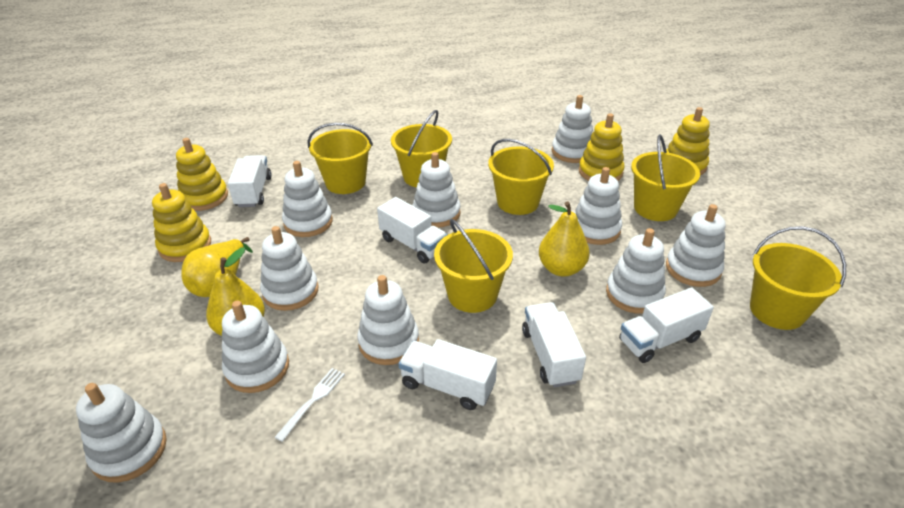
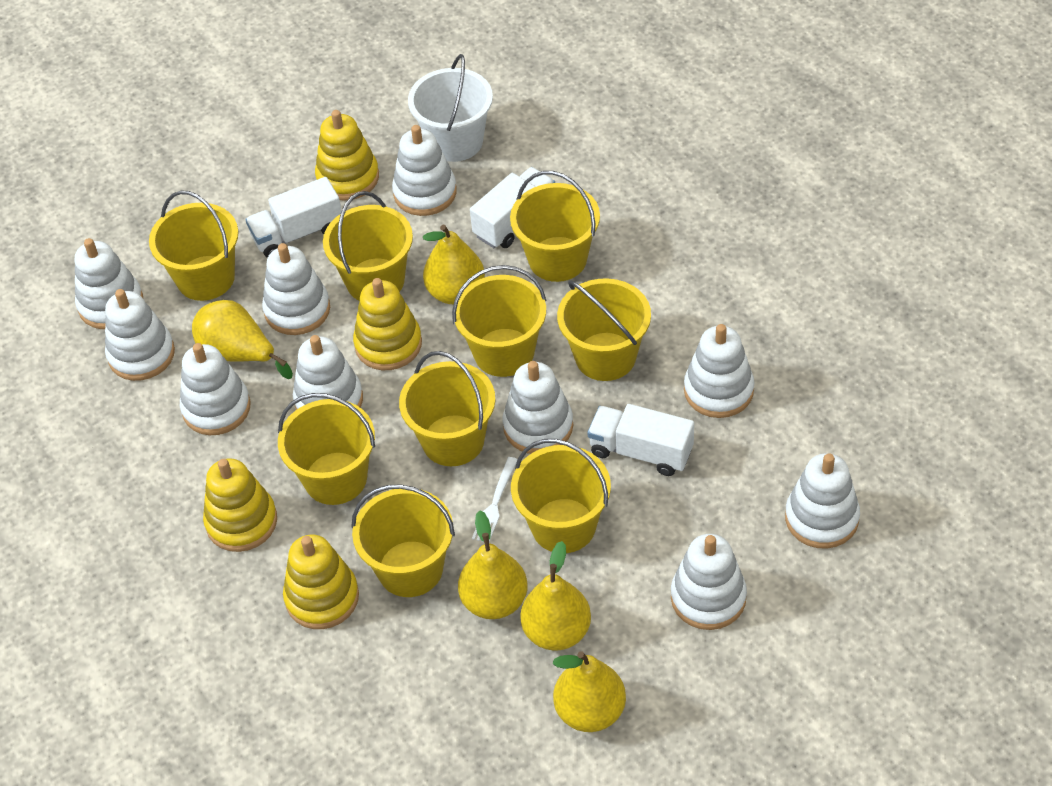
white bucket: none = 0 -> [408,54,493,162] = 1
white truck: [228,155,272,207] [377,197,447,263] [398,339,497,410] [522,302,586,387] [619,287,714,363] = 5 -> [245,177,342,258] [470,167,555,248] [588,404,694,476] = 3
yellow bucket: [308,123,373,194] [391,110,452,188] [434,219,513,313] [488,139,554,215] [631,134,700,221] [750,226,846,330] = 6 -> [149,190,238,301] [278,393,375,505] [323,191,413,301] [351,484,455,597] [399,351,495,466] [452,265,547,377] [510,171,600,282] [511,439,611,553] [557,278,651,381] = 9
yellow pear: [181,237,253,297] [206,247,265,336] [539,201,590,277] = 3 -> [192,300,293,379] [423,224,485,304] [458,510,528,619] [520,541,591,650] [553,651,626,732] = 5

